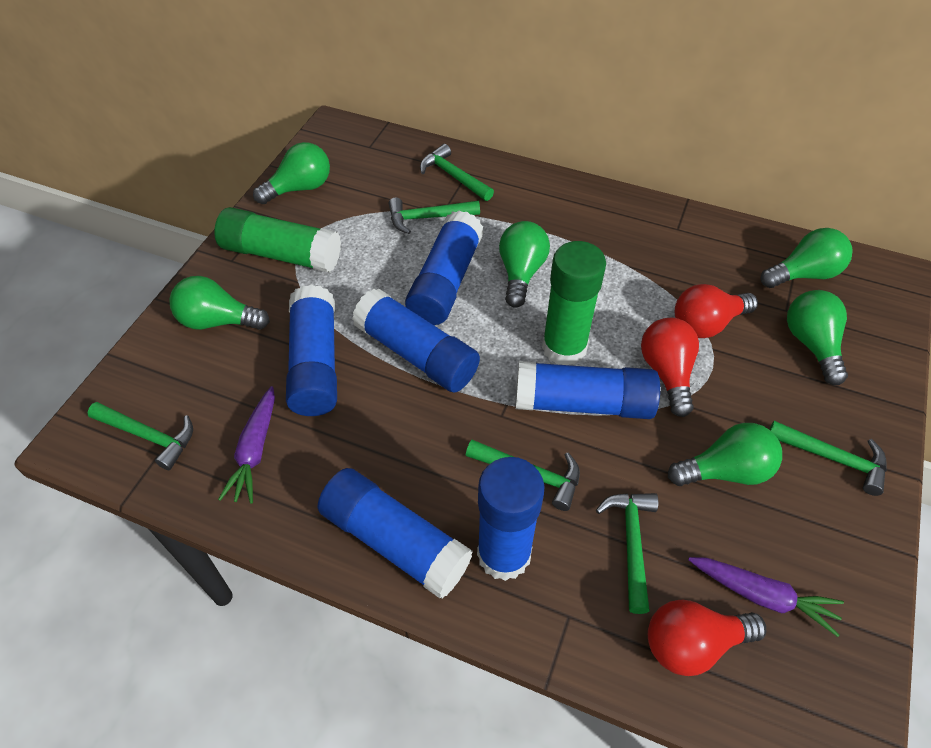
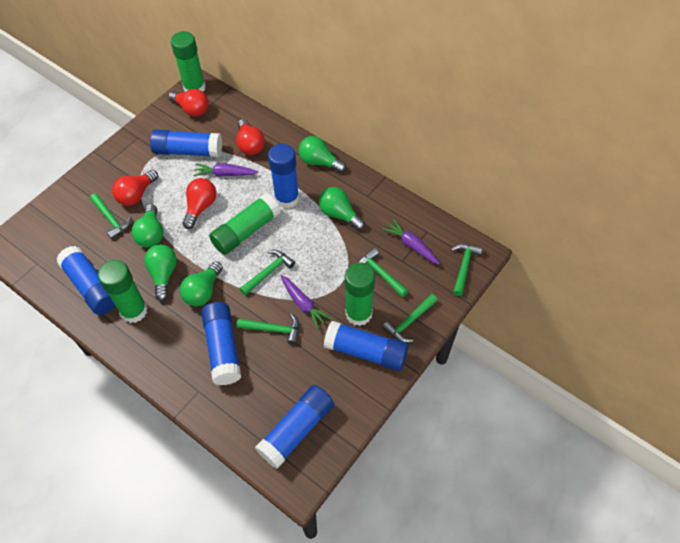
green glue stick: [214,207,341,273] [542,241,606,365] = 2 -> [98,260,148,323] [171,31,206,92] [209,193,281,255] [345,263,375,326] = 4
green light bulb: [169,276,270,330] [253,142,330,204] [499,221,550,308] [668,423,782,486] [760,228,852,288] [787,290,848,385] = 6 -> [131,204,164,247] [144,245,177,301] [180,261,223,306] [298,136,346,173] [319,187,365,230] = 5
purple carrot: [218,386,275,504] [688,557,844,637] = 2 -> [193,164,258,177] [281,275,332,329] [383,219,440,264] = 3
red light bulb: [641,318,699,417] [648,600,766,676] [675,284,758,338] = 3 -> [112,170,158,206] [168,89,209,117] [182,178,216,229] [236,119,265,155] = 4

